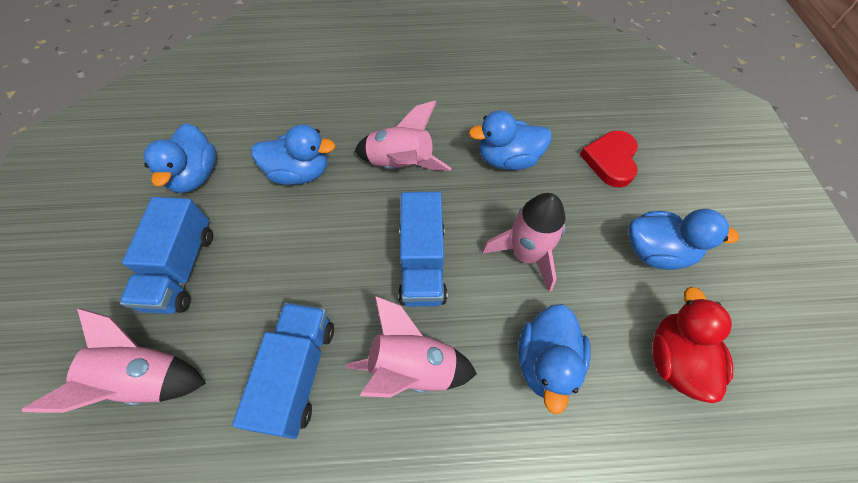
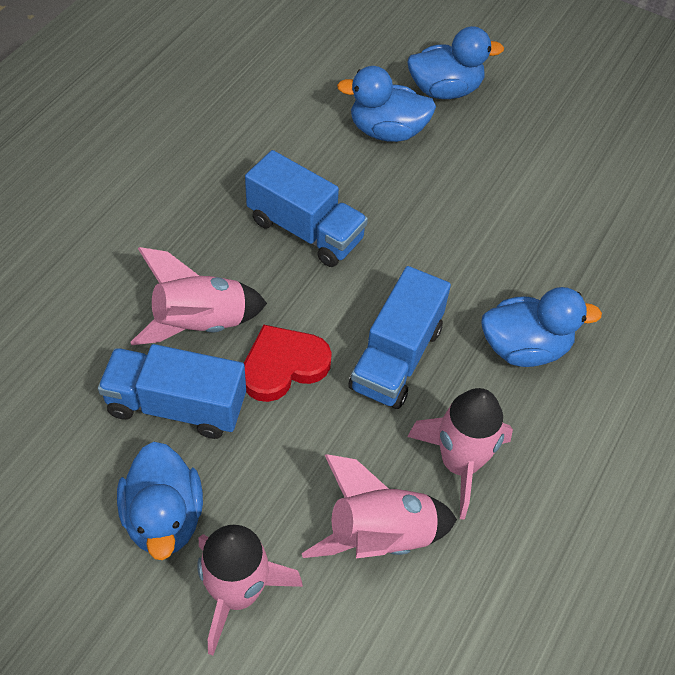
blue duck: [144,123,216,193] [251,124,335,185] [469,111,552,170] [518,304,590,414] [628,209,739,270] = 5 -> [117,442,203,560] [337,66,436,142] [407,26,504,99] [481,287,602,367] = 4
red duck: [652,287,733,403] = 1 -> none = 0

